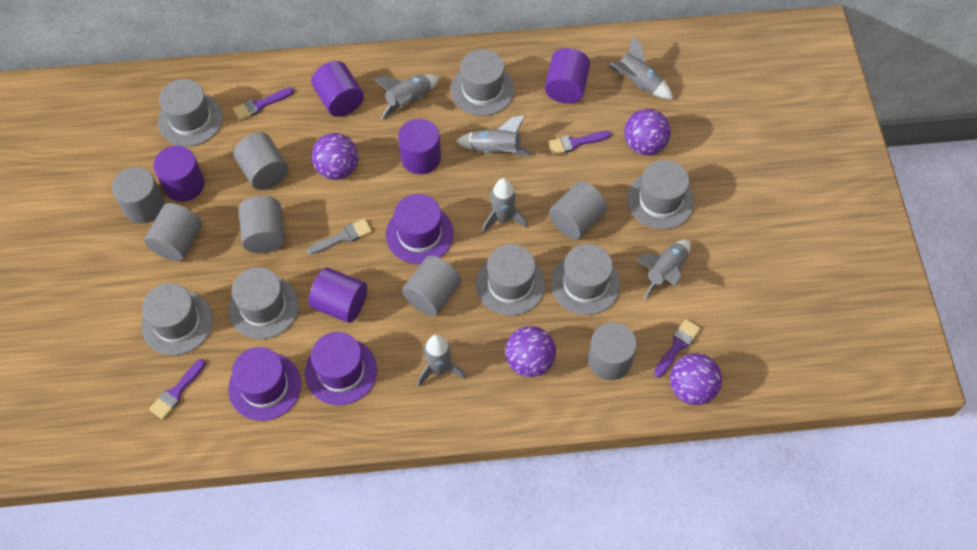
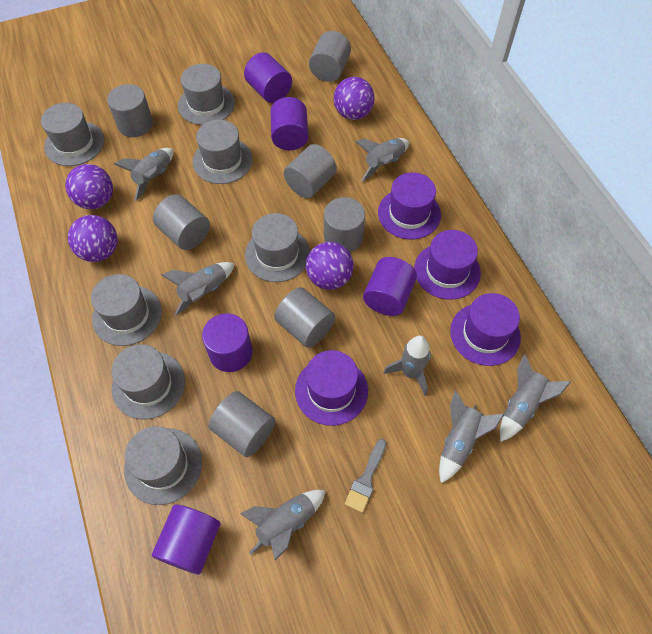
grey rocket: [374,74,439,119] [417,335,465,387] [456,115,532,156] [482,178,527,234] [608,35,673,99] [636,240,691,299] = 6 -> [114,148,173,201] [161,262,234,315] [240,490,326,561] [355,138,409,182] [383,336,431,396] [439,391,505,483] [500,354,571,442] = 7
purple brush: [149,359,206,419] [233,88,294,121] [548,131,611,155] [654,319,701,377] = 4 -> none = 0
purple hat: [228,347,301,421] [305,332,377,405] [386,194,454,264] = 3 -> [295,350,368,426] [378,172,441,239] [414,230,481,300] [450,293,521,366] = 4

